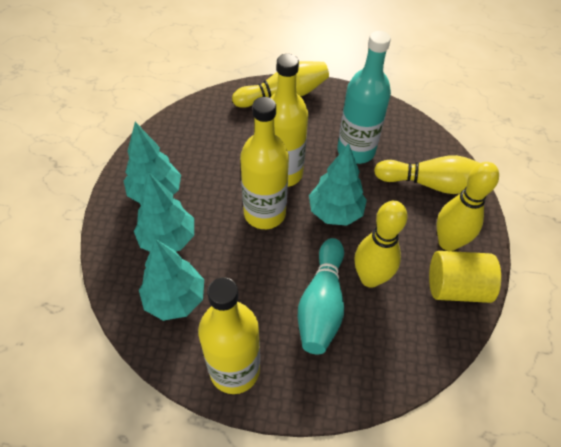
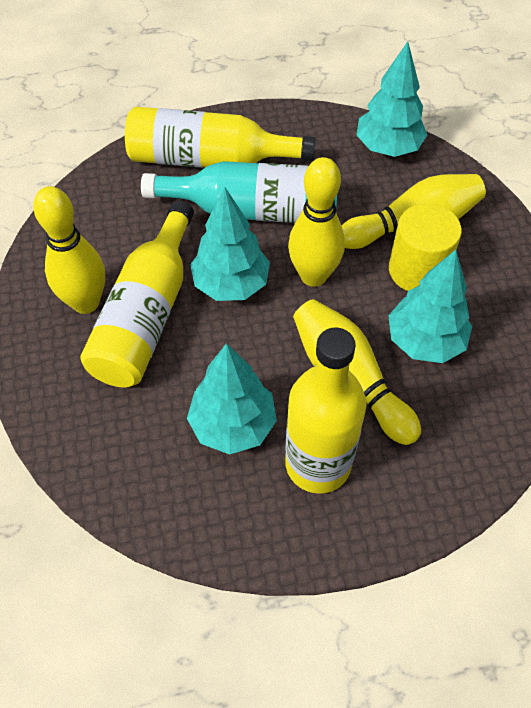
turquoise bowling pin: [298,238,344,354] = 1 -> none = 0

